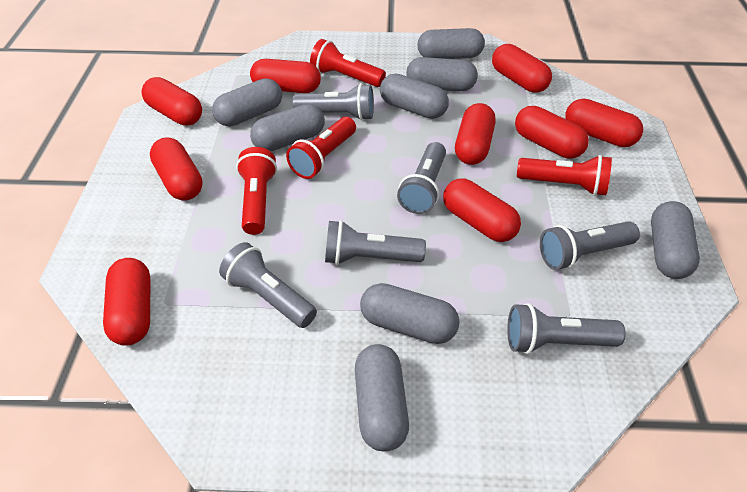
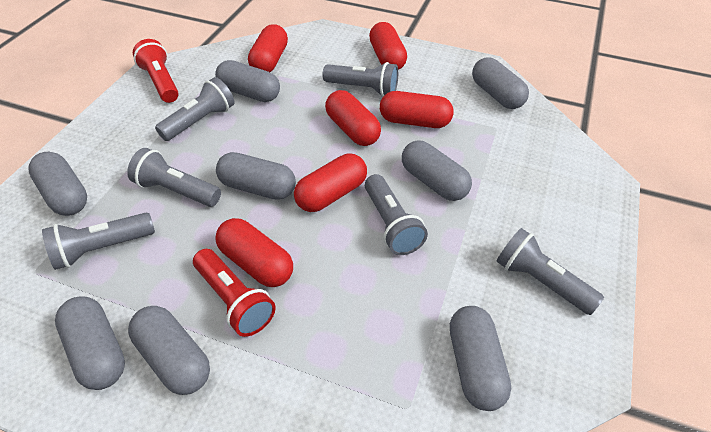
red capsule: [103,258,150,346] [142,77,202,126] [150,137,203,201] [250,59,321,93] [443,178,521,242] [455,103,496,165] [492,44,552,93] [515,106,589,159] [565,99,643,147] = 9 -> [215,218,293,287] [248,24,288,72] [294,154,367,212] [325,90,381,146] [369,22,407,70] [380,91,454,128] = 6
red flashlight: [236,147,277,235] [286,117,356,179] [310,39,386,87] [517,155,612,196] = 4 -> [133,39,179,103] [193,249,276,337] = 2

